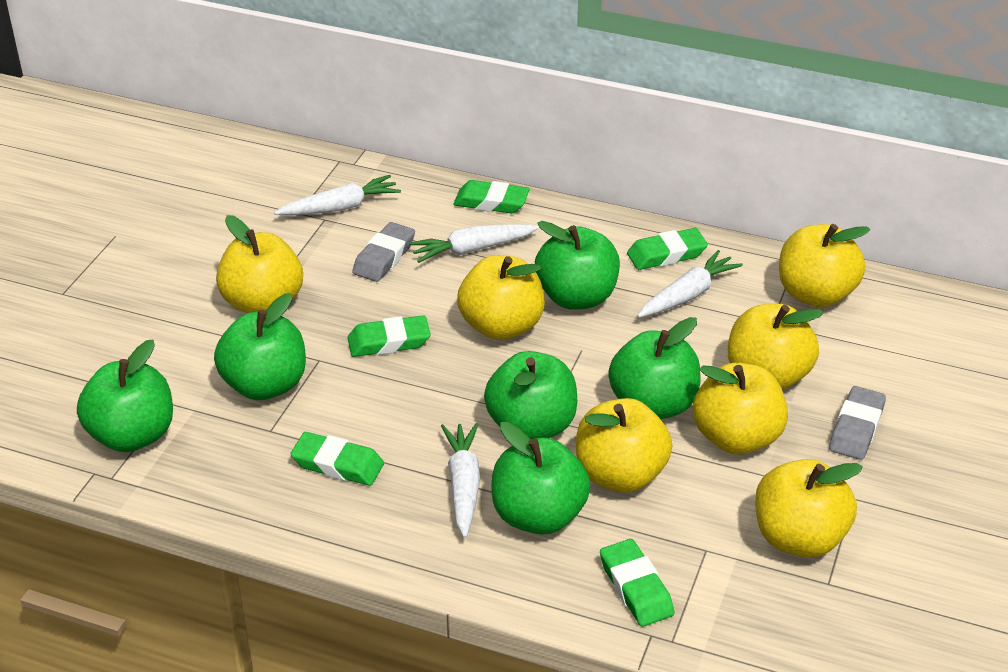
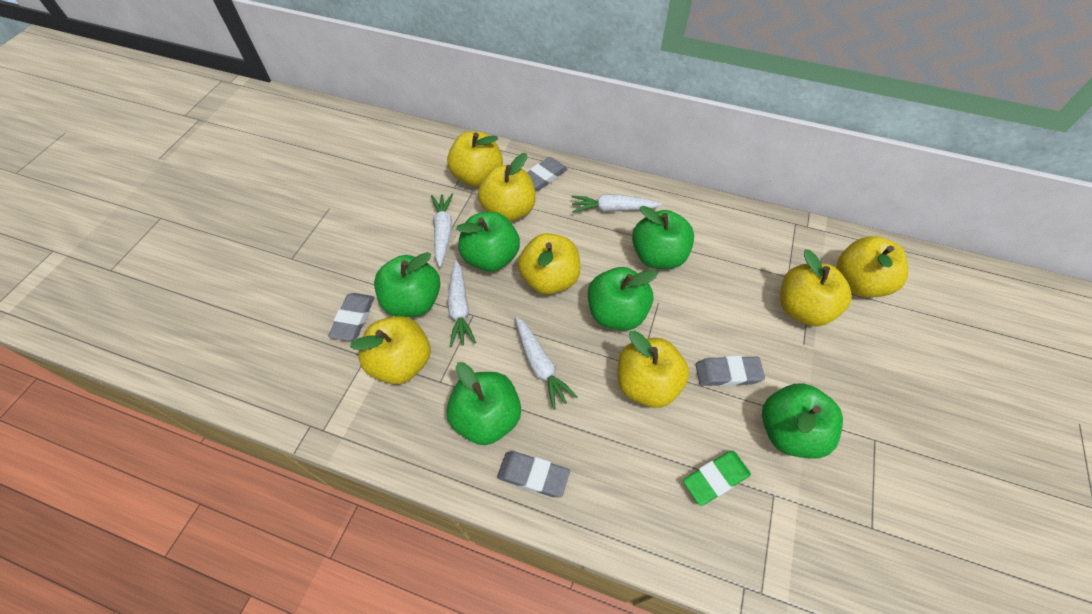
green eraser: [291,432,384,486] [348,315,431,357] [453,180,530,213] [600,539,674,627] [627,228,708,270] = 5 -> [683,451,751,506] = 1
grey eraser: [352,222,415,282] [829,386,886,460] = 2 -> [328,293,374,341] [497,451,570,497] [527,157,567,191] [696,356,765,387] = 4

